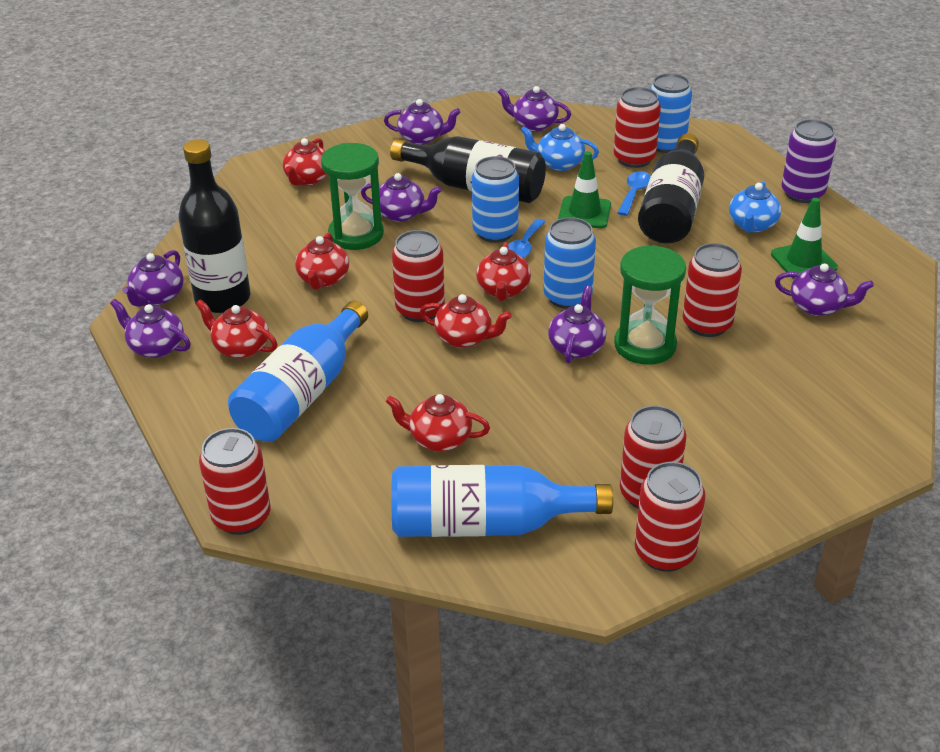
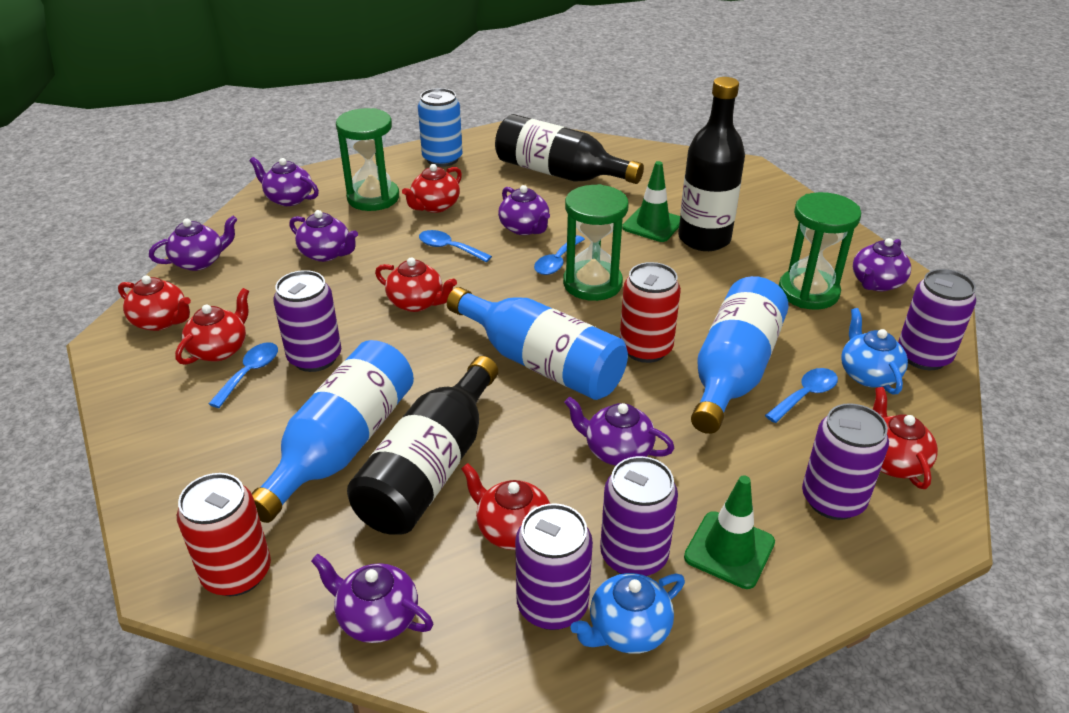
blue bottle: [228,301,368,442] [391,465,613,537] = 2 -> [251,340,414,523] [447,287,628,400] [691,276,788,434] = 3
blue can: [472,156,519,243] [543,217,596,309] [650,73,692,153] = 3 -> [418,88,462,167] = 1
blue spoon: [508,219,545,258] [617,171,651,216] = 2 -> [209,342,278,408] [419,230,492,262] [534,235,585,275] [765,368,838,423] = 4
green hourglass: [321,143,384,250] [614,245,686,365] = 2 -> [336,108,399,211] [563,184,629,301] [779,192,861,310] = 3
purple can: [781,119,836,203] = 1 -> [273,270,341,372] [515,503,593,630] [600,456,678,576] [802,403,889,520] [898,269,976,370] = 5
red can: [199,428,271,535] [392,230,445,322] [614,87,661,168] [620,406,687,508] [635,462,706,572] [683,243,742,337] = 6 -> [177,473,271,596] [620,262,681,363] = 2

